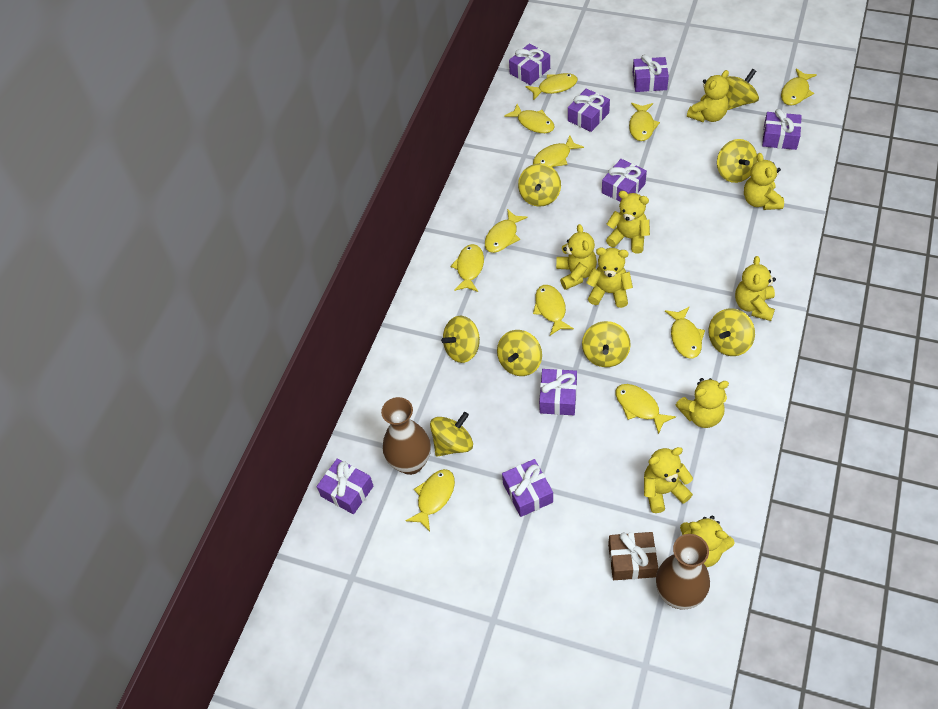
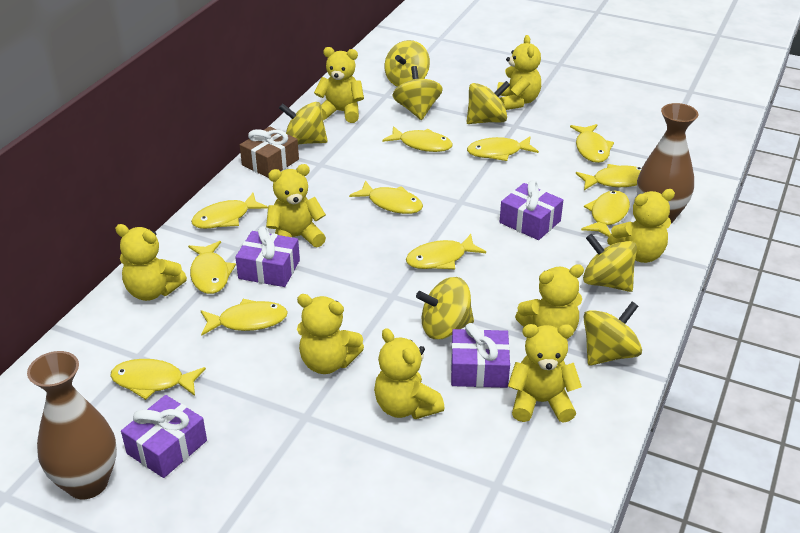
purple gift: [317,458,373,514] [502,459,553,517] [509,44,550,85] [539,369,577,415] [568,88,610,132] [602,159,647,202] [633,54,669,92] [762,109,802,150] = 8 -> [121,395,207,478] [235,226,300,287] [451,323,510,388] [500,180,563,240] = 4
yellow spinning top: [430,412,473,457] [441,315,480,363] [497,330,542,376] [518,163,561,207] [582,321,631,367] [708,308,755,356] [717,139,757,183] [726,69,759,110] = 8 -> [279,102,328,145] [385,40,430,87] [393,66,443,120] [416,277,474,339] [467,81,510,124] [583,234,637,292] [583,302,642,366] = 7

